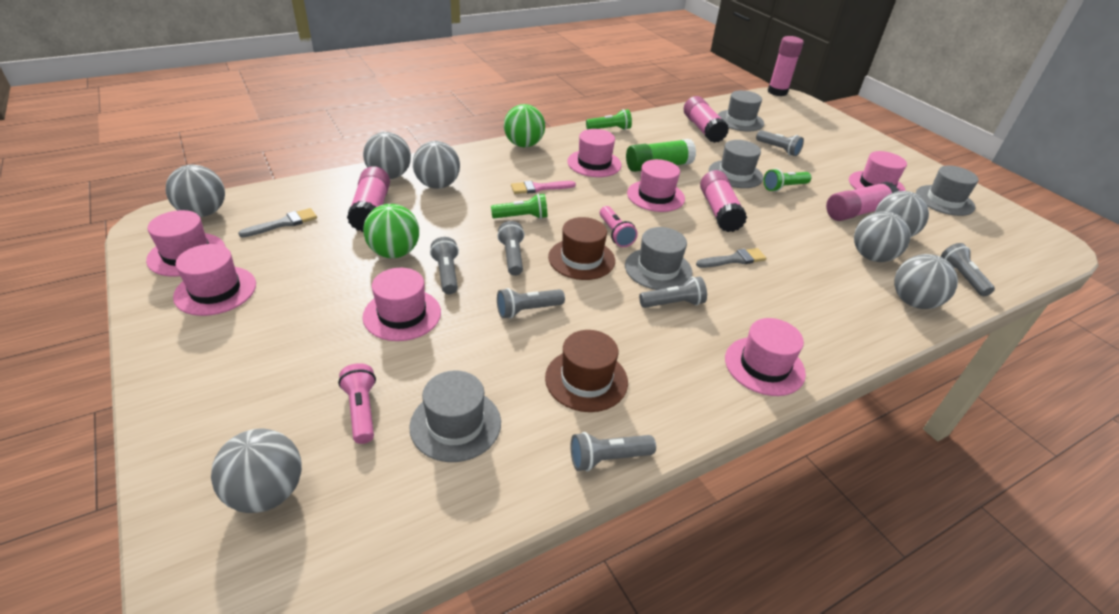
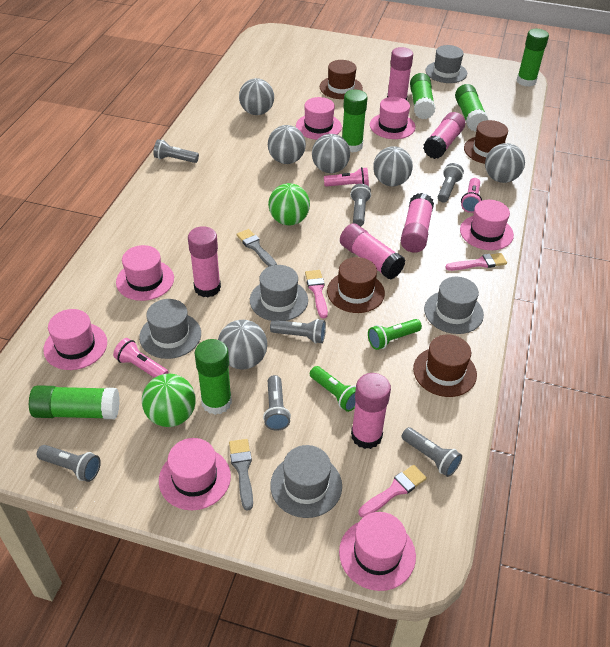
brown hat: [545,330,628,412] [548,217,615,280] = 2 -> [320,60,363,99] [327,257,385,313] [413,334,477,397] [464,120,508,164] = 4
green flashlight: [491,193,547,219] [586,109,632,130] [763,168,811,192] = 3 -> [310,366,356,412] [368,319,422,350] = 2
green glue stick: [626,139,696,172] = 1 -> [29,385,120,419] [195,339,232,415] [342,90,368,153] [410,73,435,119] [455,84,489,131] [517,29,549,87] = 6
grey ball: [165,165,225,217] [211,429,302,513] [363,132,411,179] [413,141,460,189] [854,211,911,262] [875,191,929,238] [894,254,958,309] = 7 -> [218,320,267,369] [239,78,274,115] [268,125,306,164] [312,134,350,173] [373,146,413,186] [485,143,525,183] = 6
pink brush: [511,181,576,194] = 1 -> [305,270,328,318] [358,465,427,517] [445,253,507,271] = 3
pink flashlight: [338,363,376,444] [600,206,638,247] = 2 -> [113,338,169,378] [324,167,369,187] [461,178,482,213] = 3
pink glue stick: [347,166,390,232] [684,96,729,143] [700,170,747,232] [767,36,804,96] [826,181,899,221] = 5 -> [188,226,221,297] [340,223,405,280] [351,373,391,449] [387,47,413,100] [401,193,434,253] [423,112,465,159] = 6

